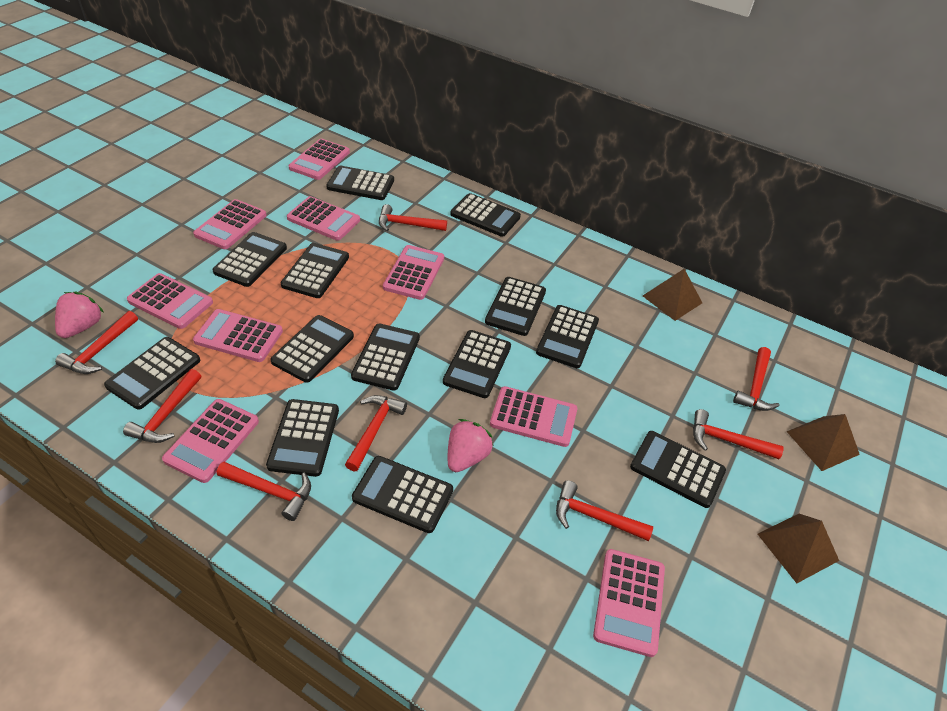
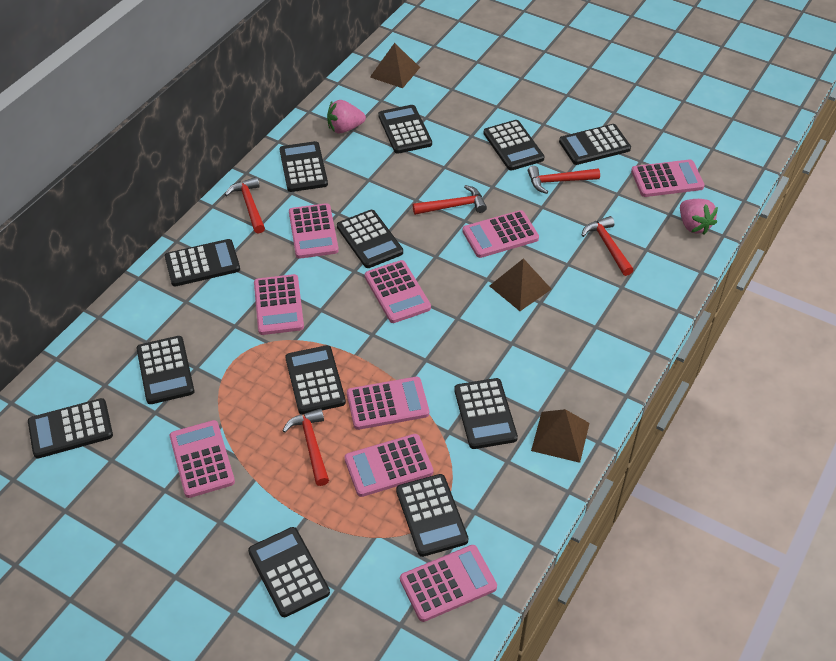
black calculator: [104,337,200,410] [212,232,287,287] [266,399,339,477] [270,315,354,383] [281,243,349,298] [326,166,394,200] [351,324,420,391] [352,456,453,533] [443,330,511,398] [450,193,521,237] [485,277,546,336] [536,305,599,368] [630,431,726,508] = 13 -> [28,398,113,458] [137,336,194,404] [165,239,240,286] [248,527,330,617] [280,141,328,192] [285,345,346,414] [337,210,403,268] [378,105,432,154] [396,474,468,557] [454,378,518,449] [484,120,545,171] [559,124,631,165] = 12
red hammer: [55,311,138,374] [123,369,201,443] [217,462,311,521] [345,395,407,471] [379,204,447,231] [556,480,653,541] [693,409,784,459] [733,347,780,411] = 8 -> [225,177,265,234] [283,408,329,486] [413,185,487,215] [528,166,600,194] [581,216,633,276] = 5

